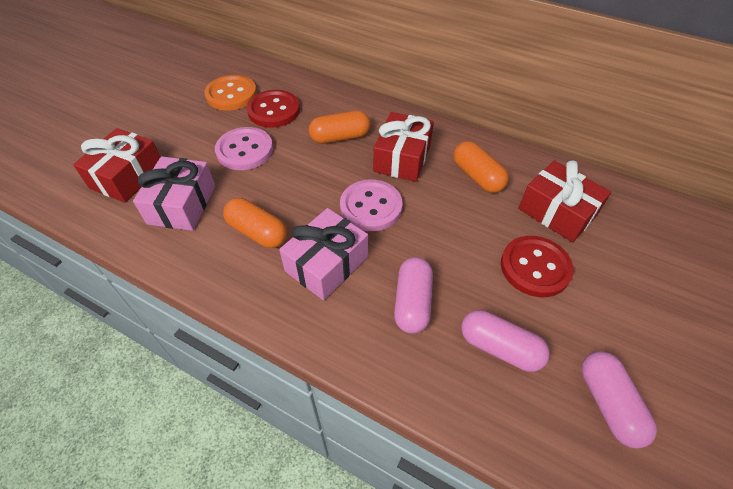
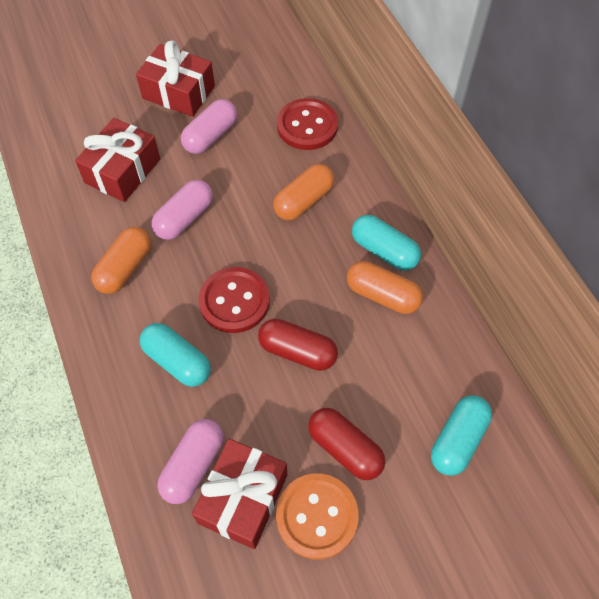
pink button: [215,127,273,170] [340,179,402,231] = 2 -> none = 0
pink gift: [133,156,215,231] [279,208,368,300] = 2 -> none = 0
red capsule: none = 0 -> [258,319,338,371] [308,408,385,480] = 2
turquoise capsule: none = 0 -> [140,323,211,387] [352,215,421,271] [431,395,492,476] = 3

